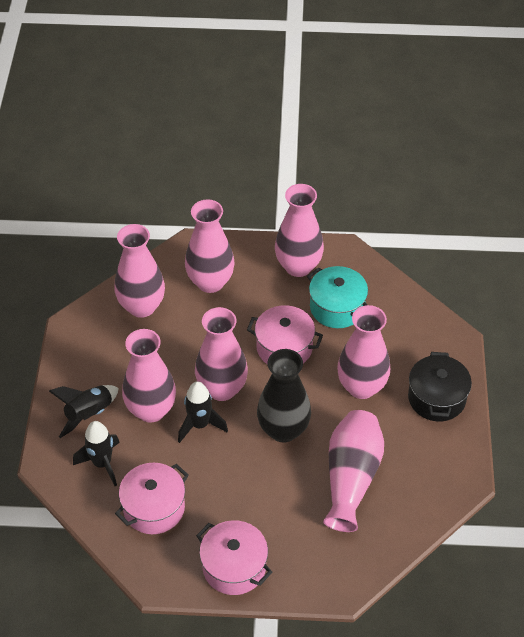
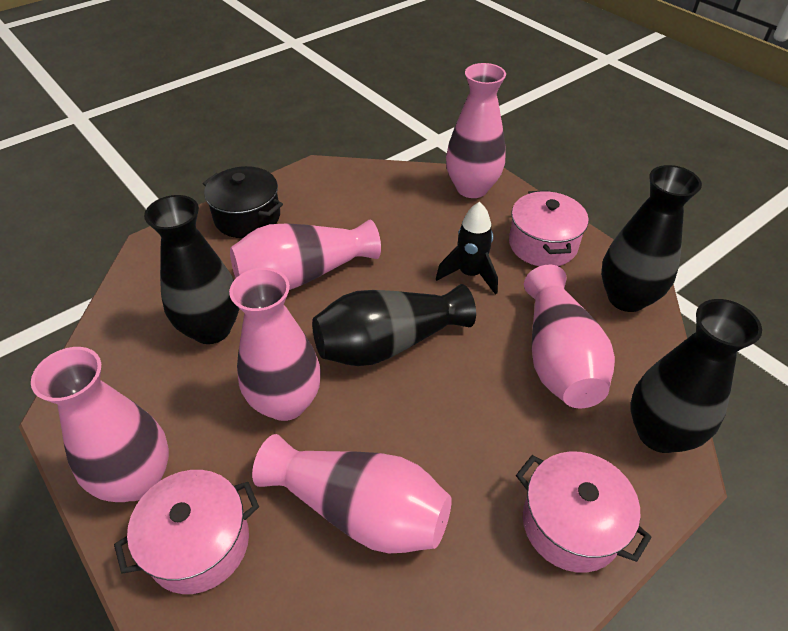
black rocket: [49,385,119,438] [73,421,120,486] [178,381,228,443] = 3 -> [436,202,498,295] = 1
black vase: [257,349,311,442] = 1 -> [144,195,239,344] [312,284,476,366] [601,165,702,312] [631,299,762,453] = 4
pink vase: [114,224,165,318] [122,329,176,423] [185,199,235,293] [195,307,248,401] [275,184,324,277] [323,410,384,532] [337,305,390,399] = 7 -> [31,347,169,502] [229,268,321,421] [230,220,381,290] [252,434,452,553] [446,63,506,198] [524,265,615,408] = 6
turquoise pot: [307,266,368,328] = 1 -> none = 0

